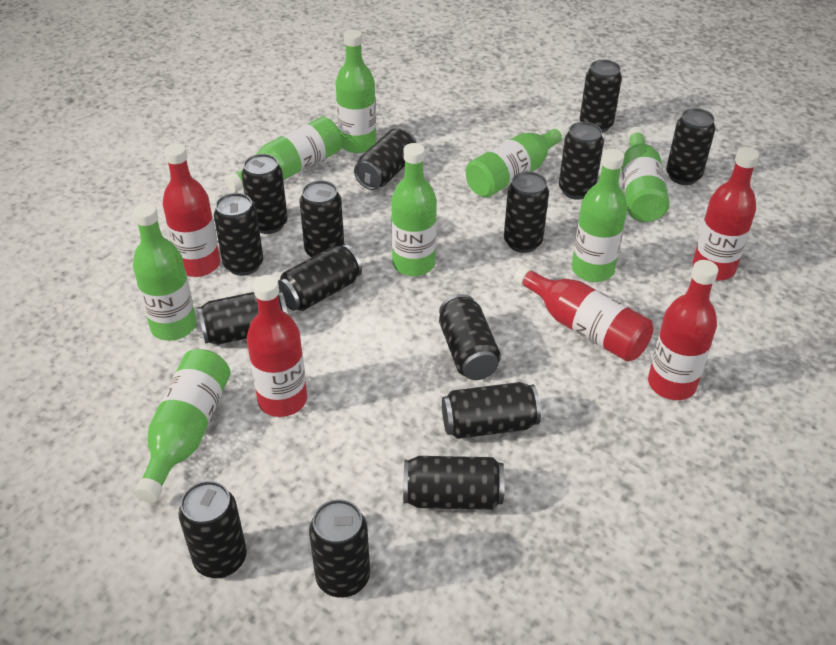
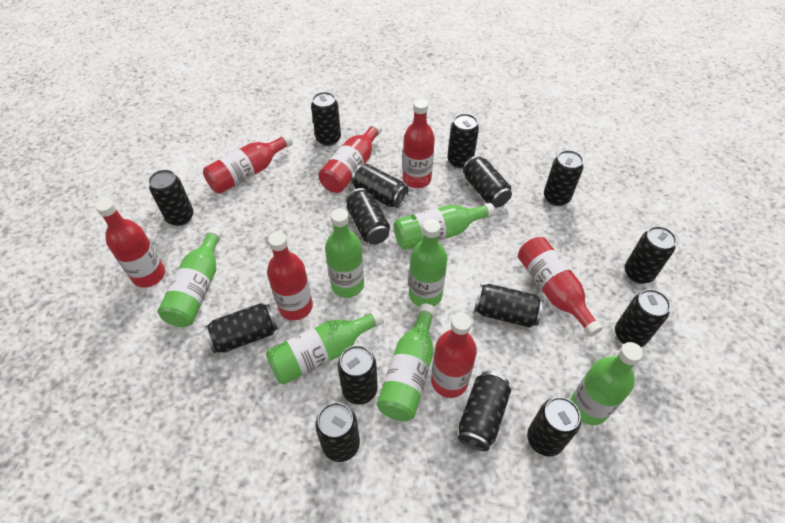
green bottle: [133,203,197,341] [134,349,230,503] [225,117,342,193] [335,30,376,153] [391,143,437,276] [466,124,568,198] [572,149,627,282] [621,127,669,222] = 8 -> [158,227,222,327] [266,309,384,385] [325,208,364,298] [377,303,436,421] [394,203,495,250] [409,219,447,307] [570,342,643,425] = 7
red bottle: [162,143,220,277] [247,275,307,417] [513,265,654,362] [648,260,718,400] [693,147,759,280] = 5 -> [95,198,165,288] [203,134,293,194] [267,232,313,320] [318,122,382,193] [403,99,435,188] [431,313,477,398] [518,237,603,337] = 7

